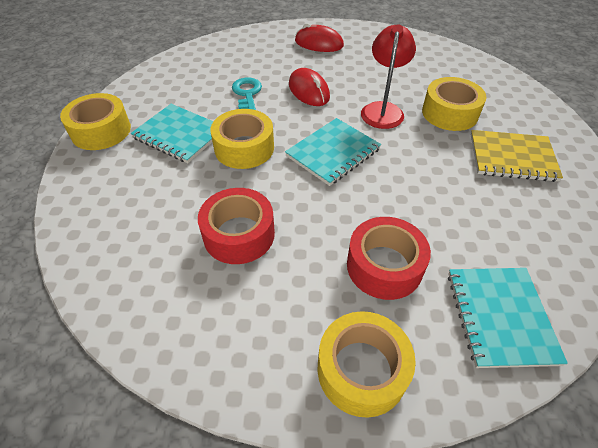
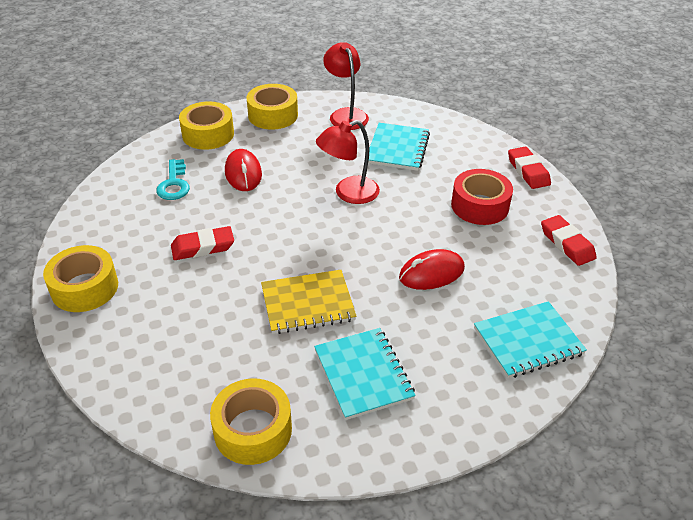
red eraser: none = 0 -> [171,226,234,260] [508,147,551,189] [541,215,597,266] = 3
red lamp: [361,24,416,129] = 1 -> [316,120,380,204] [323,42,369,130] = 2
red tape: [198,188,275,264] [347,217,431,300] = 2 -> [451,169,513,225] = 1

